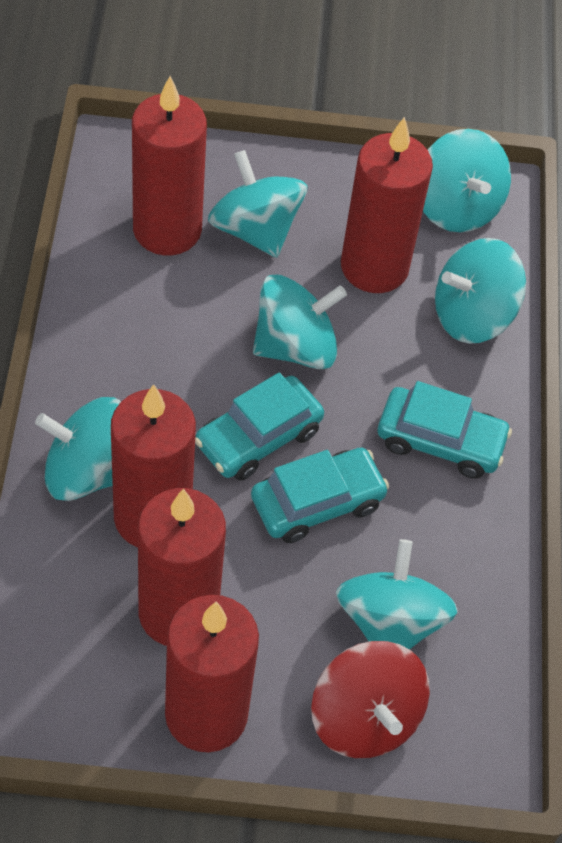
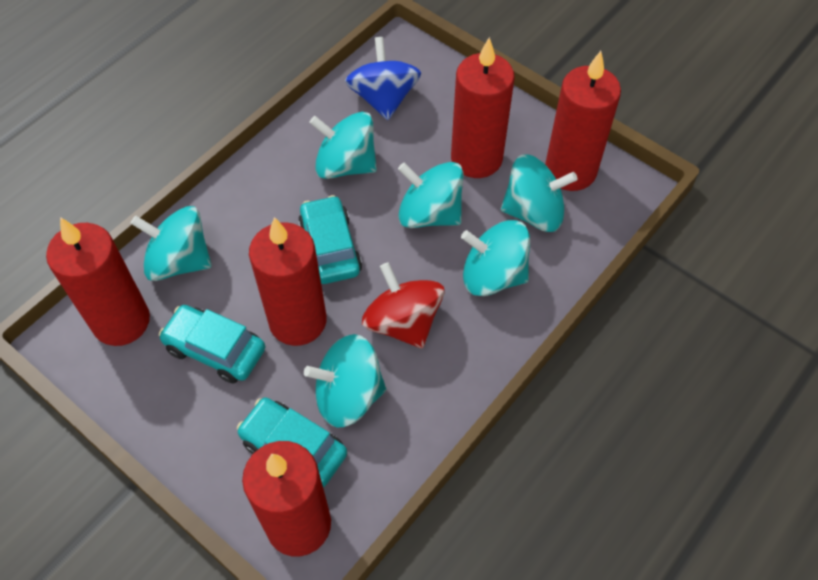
blue spinning top: none = 0 -> [345,37,421,120] = 1

